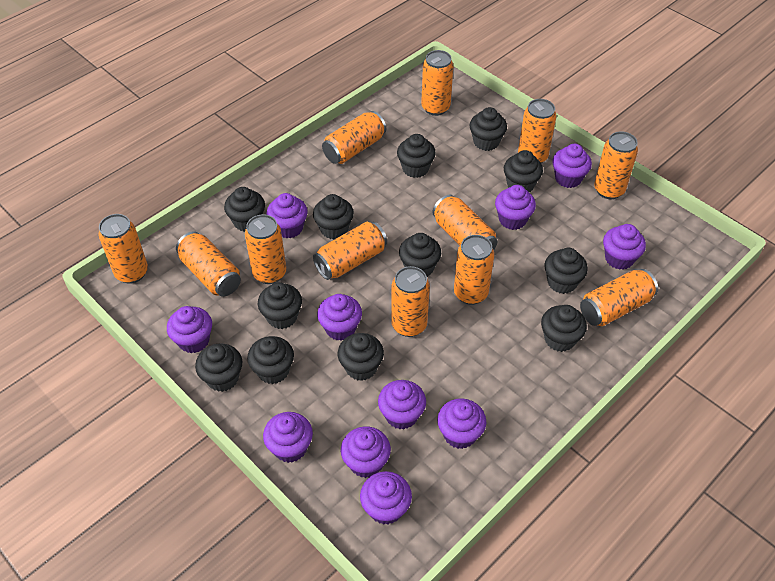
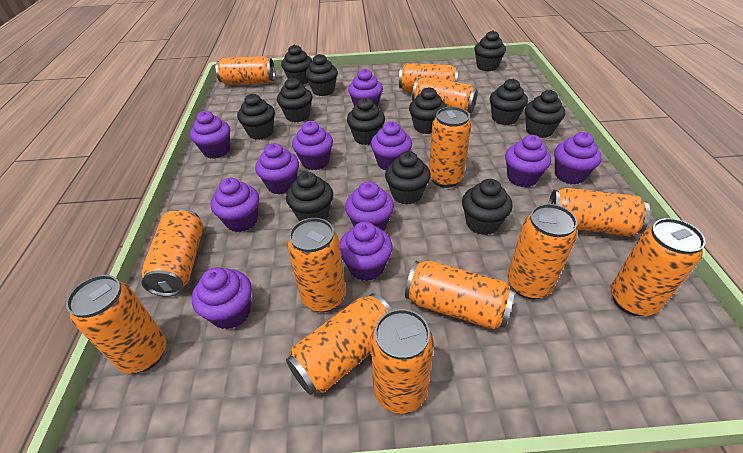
orange can: [99,214,148,284] [176,231,241,297] [245,214,286,284] [313,222,387,280] [322,111,386,164] [391,266,430,337] [421,50,453,116] [432,195,498,250] [454,235,494,305] [518,99,557,164] [580,269,658,326] [594,131,638,199] = 12 -> [66,275,166,373] [141,208,203,297] [216,56,275,85] [286,293,392,395] [288,218,346,312] [370,309,434,414] [399,63,458,92] [405,261,515,330] [412,77,478,113] [429,107,471,188] [508,204,577,299] [548,188,650,237] [611,218,706,316] = 13

